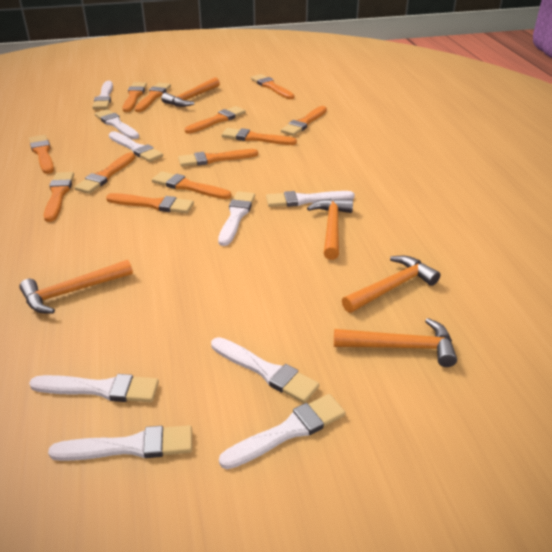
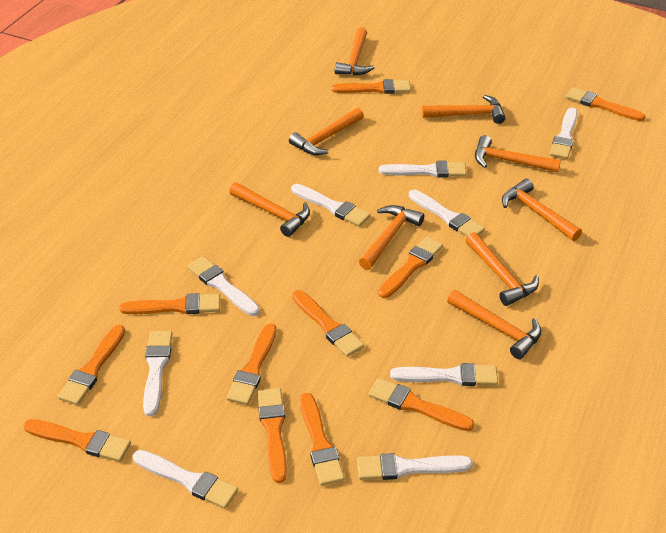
orange brush: [29,135,54,174] [44,172,74,222] [75,152,135,194] [106,193,194,214] [122,82,147,112] [135,83,171,112] [152,171,232,199] [178,149,258,167] [185,106,246,134] [222,128,297,145] [251,74,295,99] [281,106,327,136] = 12 -> [23,419,131,462] [58,325,125,405] [119,293,220,314] [226,323,277,405] [257,388,287,483] [292,290,364,357] [300,393,344,486] [331,79,411,94] [368,378,474,431] [378,237,443,298] [565,87,646,121] = 11
orange hammer: [19,260,133,313] [161,77,220,107] [307,198,353,260] [334,318,457,367] [342,256,440,313] = 5 -> [229,182,310,237] [289,108,364,155] [335,28,375,75] [359,205,424,270] [422,95,506,124] [447,290,541,359] [465,232,539,306] [475,135,561,172] [502,179,582,241] = 9

